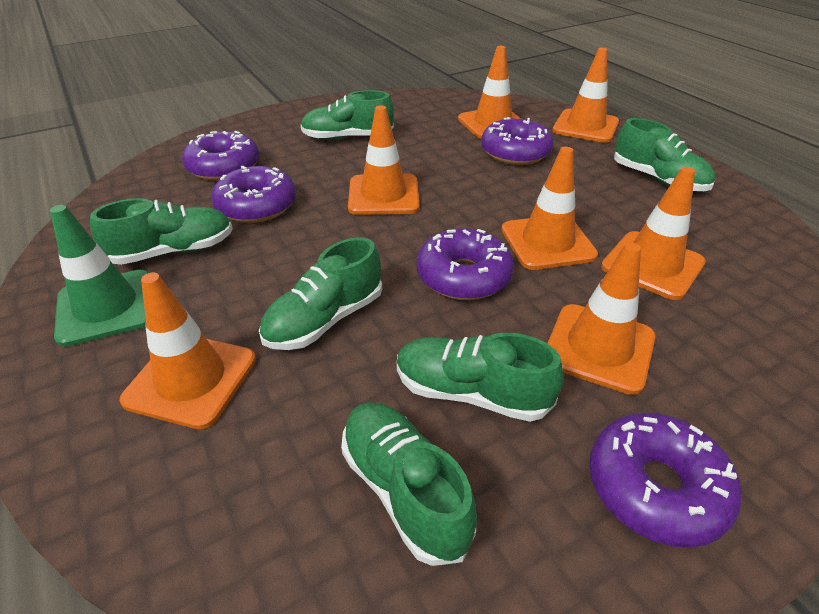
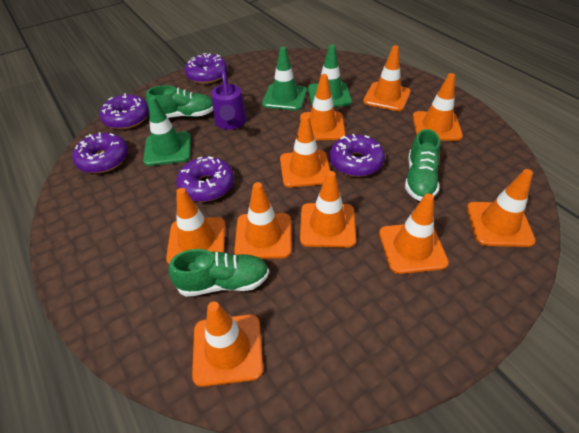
green shoe: [90,198,233,265] [259,237,382,350] [301,90,394,140] [341,402,477,566] [397,333,564,422] [614,118,715,191] = 6 -> [146,85,213,118] [168,249,269,297] [405,129,440,201] = 3
green traffic cone: [50,205,149,347] = 1 -> [143,96,191,166] [262,47,307,110] [308,44,352,107] = 3
orange traffic cone: [119,272,256,429] [348,105,419,215] [458,46,521,139] [501,147,598,270] [547,242,656,395] [553,48,619,143] [601,167,706,300] = 7 -> [166,188,225,264] [192,301,263,387] [234,182,291,259] [280,115,330,188] [300,74,345,141] [300,171,356,248] [363,46,411,111] [379,193,449,274] [413,73,463,141] [467,169,536,247] = 10
purple watering can: none = 0 -> [211,69,247,130] = 1

